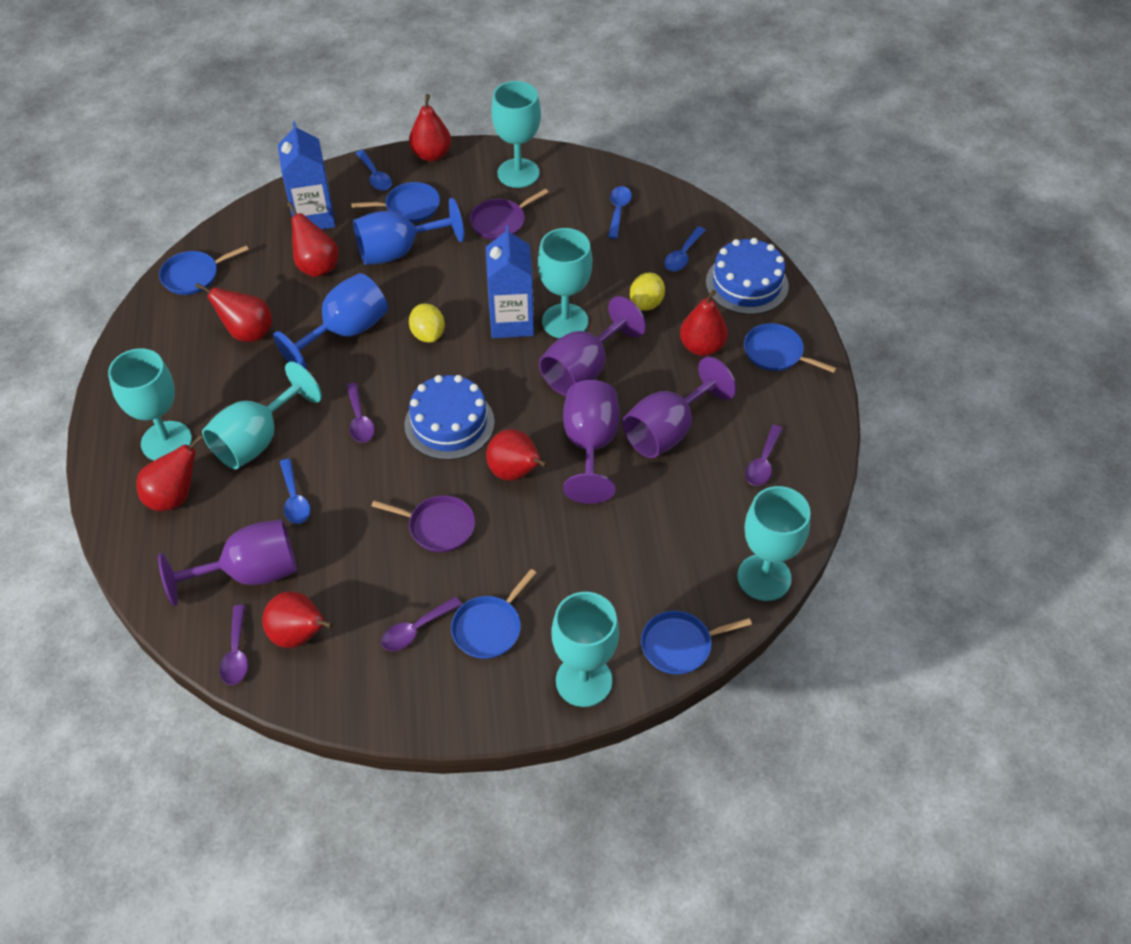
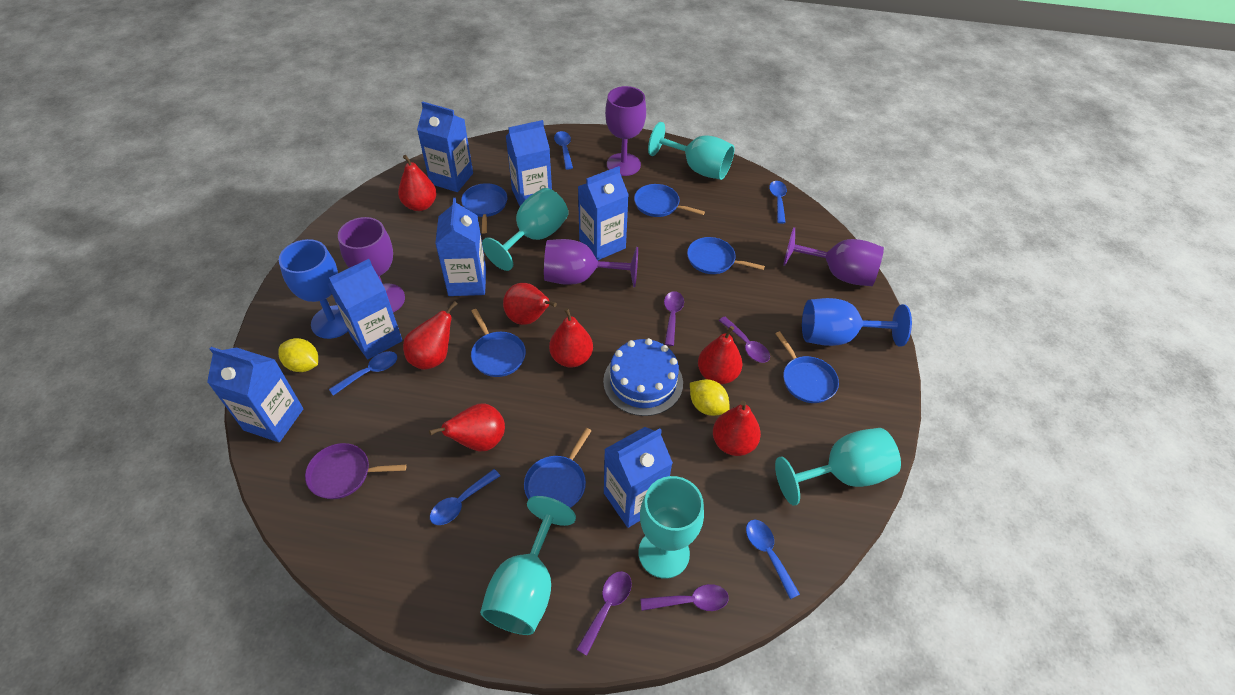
blue cake: [404,375,495,460] [706,238,789,314] = 2 -> [603,338,683,416] = 1
blue carton: [278,122,336,229] [486,226,534,338] = 2 -> [207,347,304,442] [328,259,403,359] [417,102,473,192] [435,198,486,296] [506,120,552,206] [578,166,629,261] [604,427,673,528] = 7
blue pan: [159,245,249,295] [351,182,440,223] [451,569,536,659] [641,611,752,675] [744,323,837,373] = 5 -> [461,183,508,234] [471,309,526,377] [524,428,592,508] [634,184,705,217] [687,237,765,274] [775,331,839,403] = 6
blue spoon: [280,459,310,524] [356,150,392,191] [608,186,632,239] [664,227,706,271] = 4 -> [329,351,397,396] [430,469,500,525] [554,131,573,169] [746,520,800,599] [769,181,787,224] = 5
purple pan: [371,495,475,552] [470,189,548,240] = 2 -> [305,443,406,499] = 1
turquoise goblet: [108,348,192,461] [202,361,322,469] [491,81,541,188] [538,228,592,338] [551,592,619,707] [737,486,811,601] = 6 -> [480,496,576,635] [482,188,568,271] [639,476,704,578] [648,122,734,180] [775,428,901,506] = 5

